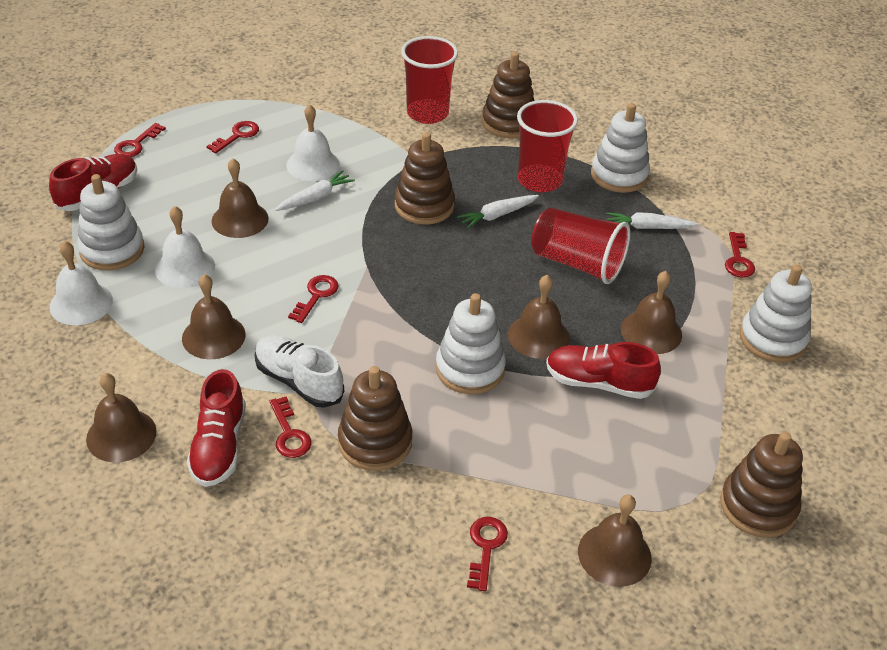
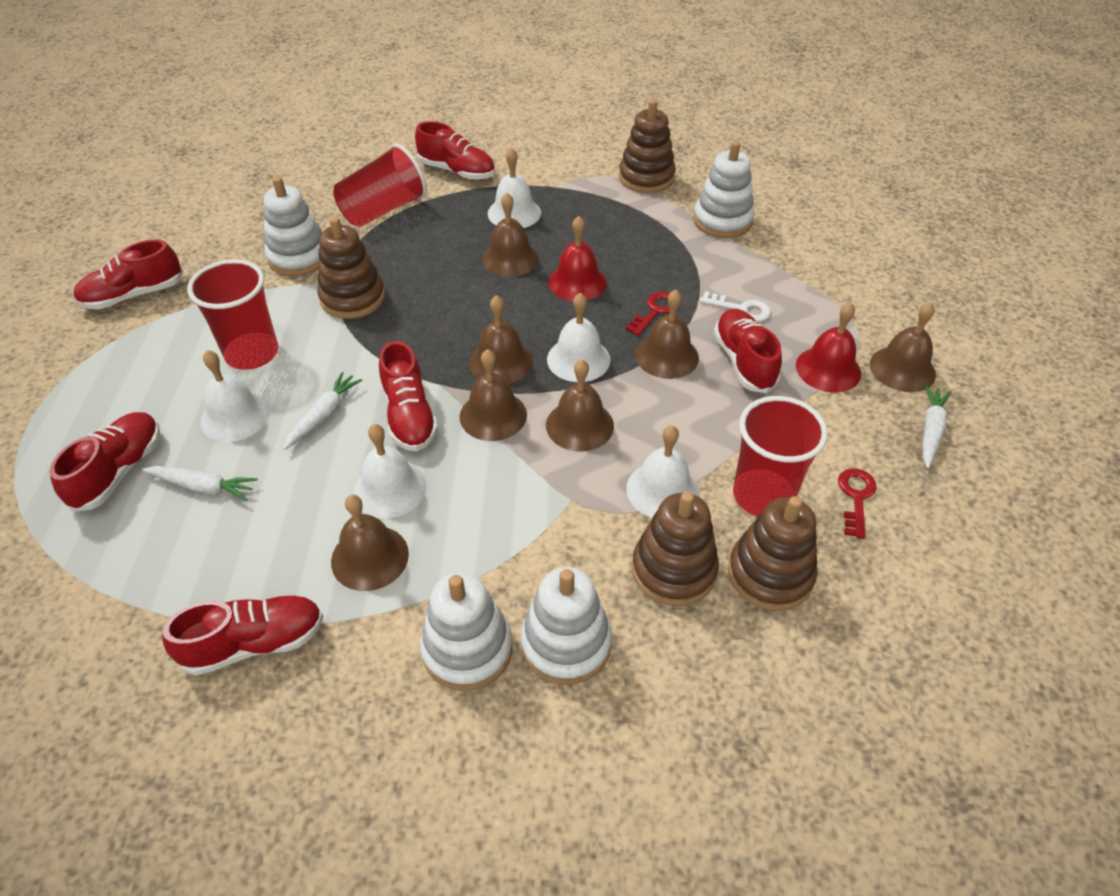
brown bell: [86,373,157,462] [182,274,246,359] [212,158,269,238] [508,275,570,359] [578,495,652,587] [621,271,682,354] = 6 -> [331,495,409,591] [459,349,527,441] [469,295,533,384] [482,193,539,277] [546,359,614,451] [635,290,699,379] [870,302,936,392] = 7
red bell: none = 0 -> [548,216,607,301] [796,302,861,393] = 2
red key: [114,123,166,157] [206,121,259,153] [269,397,311,458] [288,275,339,323] [467,517,508,591] [725,232,755,278] = 6 -> [626,292,670,336] [838,469,877,539] = 2
red shoe: [49,154,137,211] [187,369,246,487] [546,342,661,399] = 3 -> [50,412,160,512] [74,239,183,309] [162,595,323,676] [379,341,438,451] [415,121,495,180] [714,309,782,393] = 6
white bell: [49,241,113,325] [155,206,215,288] [286,104,340,181] = 3 -> [200,350,270,442] [353,424,426,518] [488,148,541,228] [547,293,611,382] [626,425,699,518] = 5
white key: none = 0 -> [700,291,771,322] = 1
white shoe: [255,335,344,408] = 1 -> none = 0

